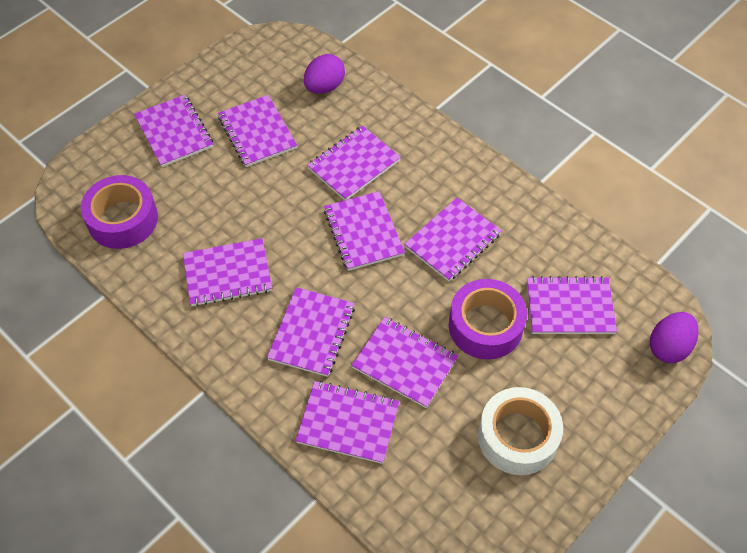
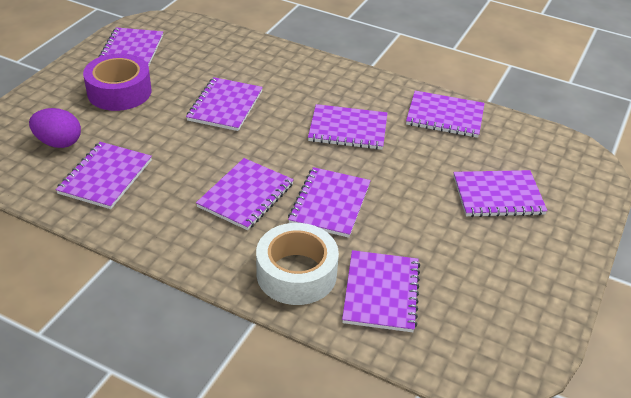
purple egg: [304,54,345,94] [650,312,698,363] = 2 -> [29,108,81,148] = 1
purple notebook: [134,95,213,167] [183,238,272,306] [218,95,297,167] [267,287,355,377] [295,381,399,464] [307,125,401,200] [324,191,405,271] [351,317,458,408] [404,198,502,281] [527,276,617,334] = 10 -> [56,142,152,209] [99,27,163,66] [186,77,263,131] [196,158,294,230] [288,167,371,238] [308,104,387,150] [342,250,420,332] [406,91,485,138] [453,170,547,217] = 9
purple tape: [81,175,158,249] [449,279,527,360] = 2 -> [83,53,152,111] = 1

